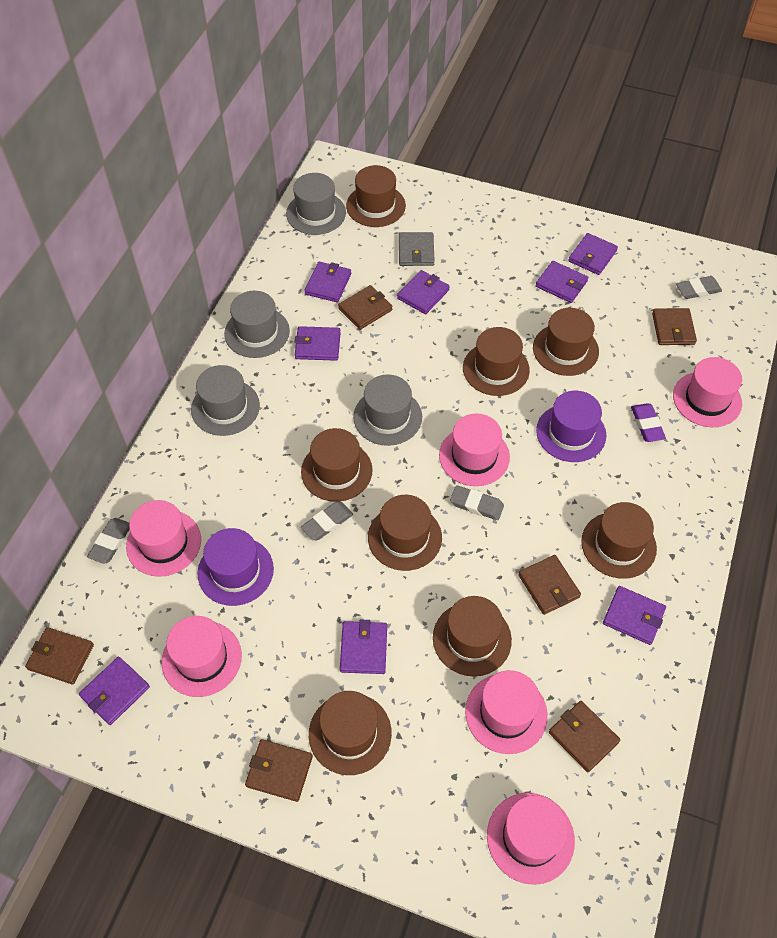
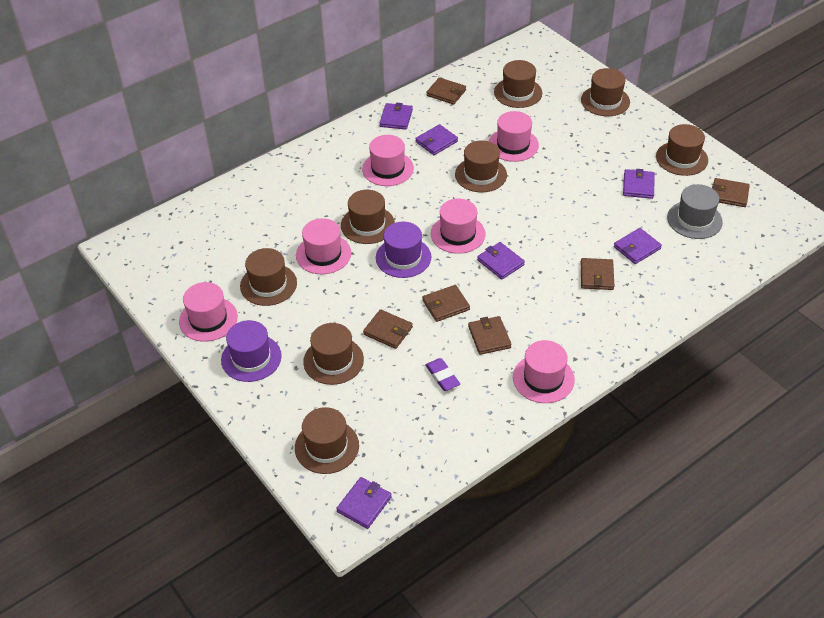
grey eraser: [87,518,130,564] [301,501,353,540] [450,485,504,520] [676,276,722,299] = 4 -> none = 0
grey hat: [191,365,260,436] [224,291,290,358] [286,173,346,235] [353,374,422,446] = 4 -> [667,184,723,239] = 1
grey wallet: [399,232,435,266] = 1 -> none = 0
purple wallet: [79,657,150,725] [294,326,341,361] [304,262,351,302] [340,620,387,674] [397,270,450,314] [535,261,588,303] [568,233,618,275] [603,586,666,645] = 8 -> [336,477,392,529] [380,103,413,130] [415,124,458,155] [477,242,525,280] [614,228,662,264] [623,169,655,199] = 6

